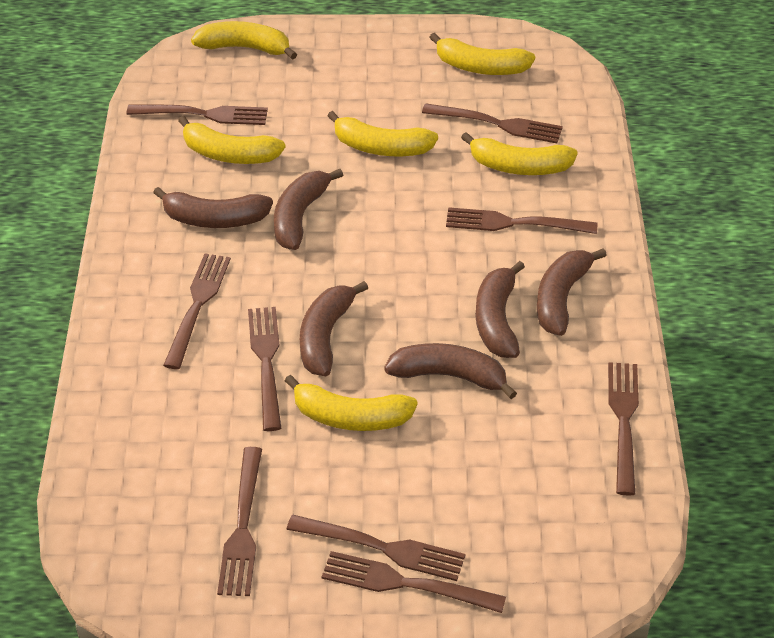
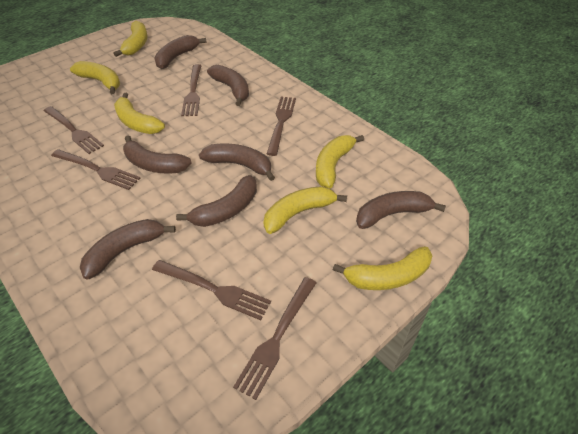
brown banana: [153,187,273,228] [274,169,343,250] [300,281,368,376] [384,343,517,399] [475,261,525,358] [537,248,607,336] = 6 -> [80,219,176,280] [123,135,192,174] [154,35,207,69] [176,175,257,227] [199,144,275,181] [207,65,249,106] [356,191,446,229] = 7
brown fork: [127,105,268,125] [163,254,231,369] [217,447,262,596] [248,307,281,431] [286,515,466,581] [322,551,506,613] [422,103,563,143] [446,207,597,234] [608,362,639,496] = 9 -> [44,106,104,154] [51,149,141,190] [152,260,271,320] [181,64,202,116] [233,277,316,400] [267,97,296,156] = 6

